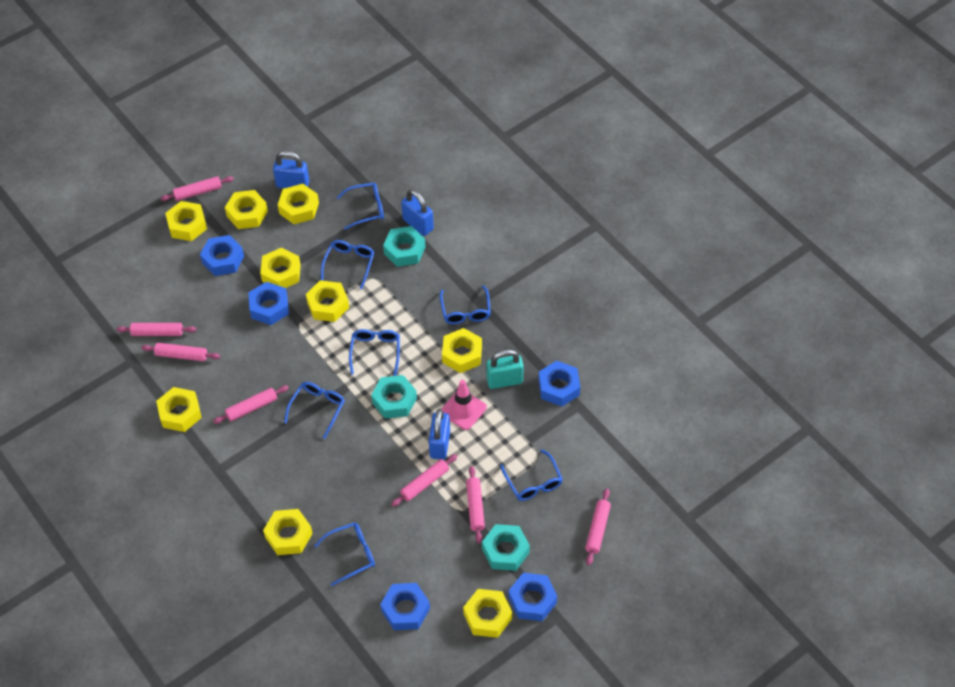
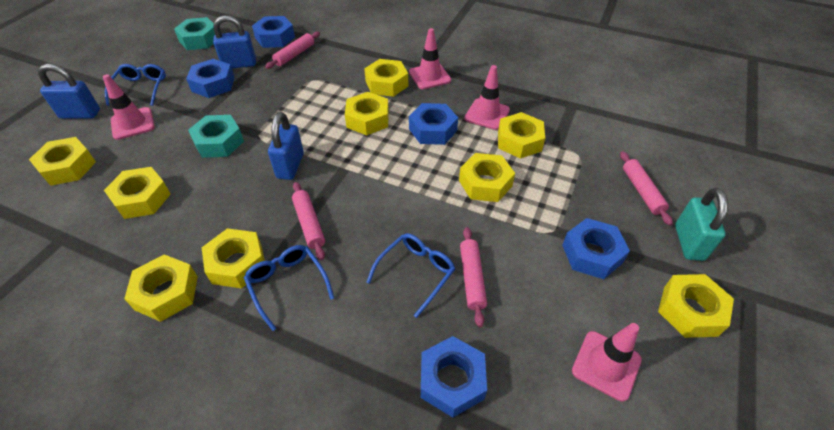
blue glasses: [284,382,345,439] [314,522,375,586] [321,240,375,289] [336,183,384,230] [349,329,400,376] [440,285,491,324] [500,449,563,501] = 7 -> [105,64,166,106] [244,245,334,331] [366,233,455,318] = 3
pink rolling pin: [116,323,196,336] [141,343,220,361] [161,176,234,201] [213,385,289,424] [391,454,458,507] [466,466,485,543] [585,489,611,566] = 7 -> [265,32,320,69] [292,182,325,260] [460,227,487,327] [620,151,673,226] = 4
pink traffic cone: [442,380,487,430] = 1 -> [103,74,155,140] [409,28,451,89] [465,65,510,130] [572,323,642,402] = 4
turquoise nut: [371,375,417,419] [383,226,426,267] [482,524,530,571] = 3 -> [174,17,215,50] [188,115,244,158] = 2

